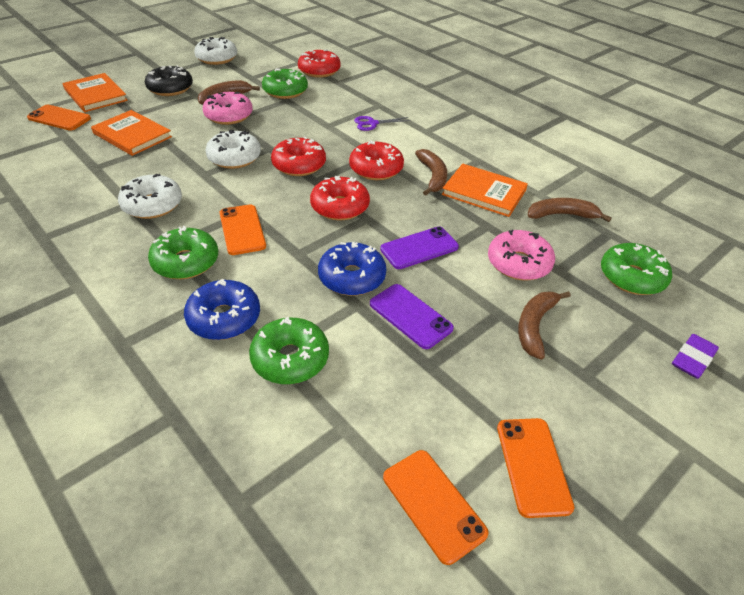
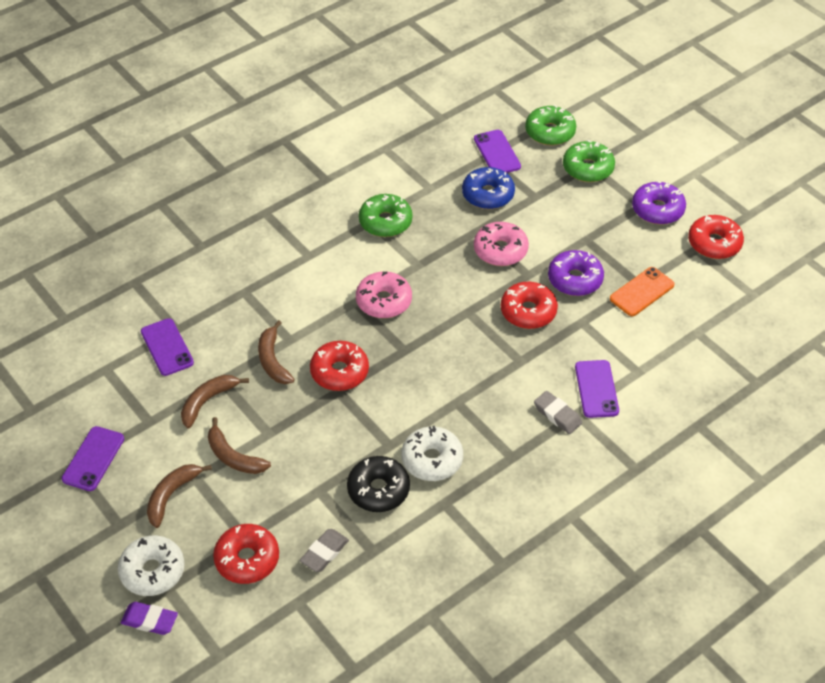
blue donut: [184,279,260,340] [318,242,386,296] = 2 -> [462,167,515,209] = 1
green donut: [148,226,218,279] [249,317,329,384] [262,68,308,99] [601,243,672,295] = 4 -> [359,194,413,237] [525,105,576,146] [563,140,615,182] = 3
grey eraser: none = 0 -> [300,529,349,572] [534,391,582,434] = 2
orange book: [63,73,128,112] [91,110,172,156] [442,164,528,217] = 3 -> none = 0
orange phone: [27,105,91,131] [220,204,266,255] [383,450,488,565] [497,418,574,518] = 4 -> [610,267,675,316] = 1
purple donut: none = 0 -> [548,250,604,296] [632,180,686,225] = 2
purple phone: [370,284,454,349] [380,226,459,269] = 2 -> [62,426,124,491] [141,318,194,376] [474,130,521,173] [575,360,619,418] = 4
purple scissors: [354,116,411,131] = 1 -> none = 0
white donut: [118,174,182,219] [194,37,237,65] [205,130,261,169] = 3 -> [118,535,185,596] [402,426,463,481] = 2

